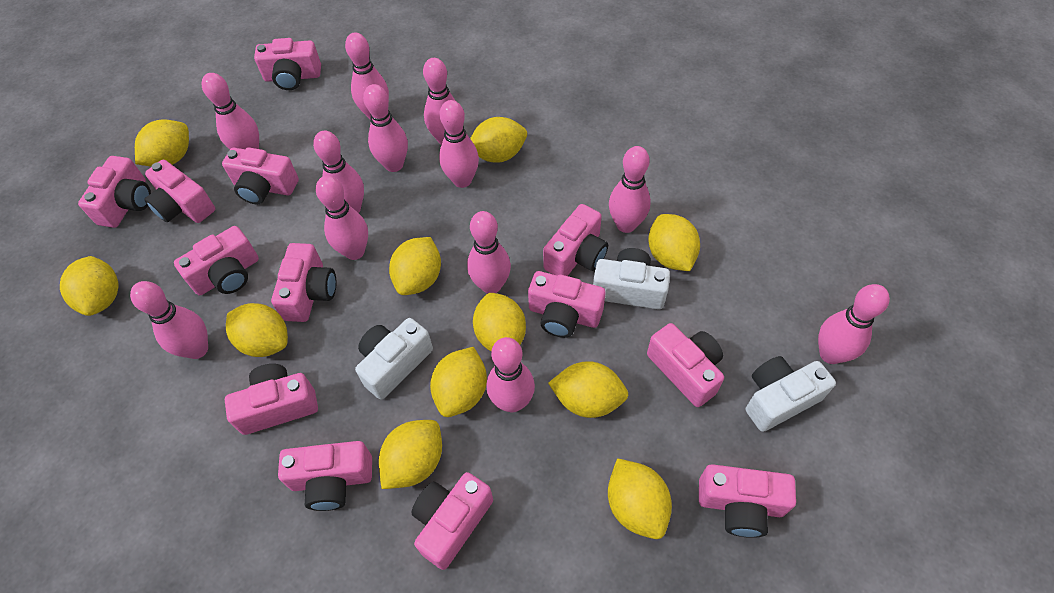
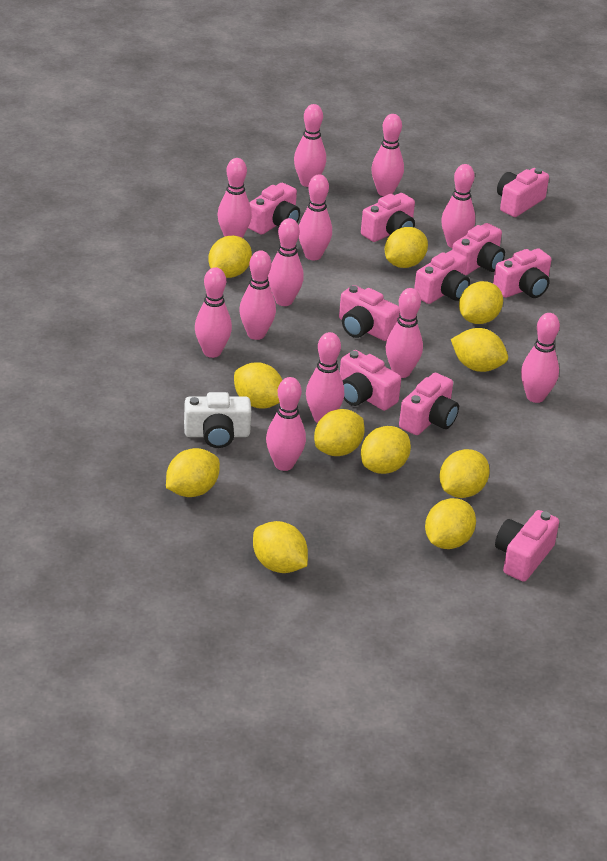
pink camera: [78,156,151,228] [144,160,215,223] [174,226,259,295] [222,147,299,204] [225,364,318,435] [254,38,321,90] [271,243,336,322] [278,441,372,511] [411,472,493,570] [528,271,606,338] [543,204,608,276] [647,323,724,407] [699,464,796,538] = 13 -> [248,183,300,234] [339,285,400,341] [340,350,401,411] [361,193,415,242] [399,373,459,435] [414,250,470,304] [452,223,505,275] [493,249,551,298] [495,510,559,582] [497,168,549,217] = 10
white camera: [355,318,433,400] [593,248,670,310] [746,356,836,432] = 3 -> [184,392,251,448] = 1

